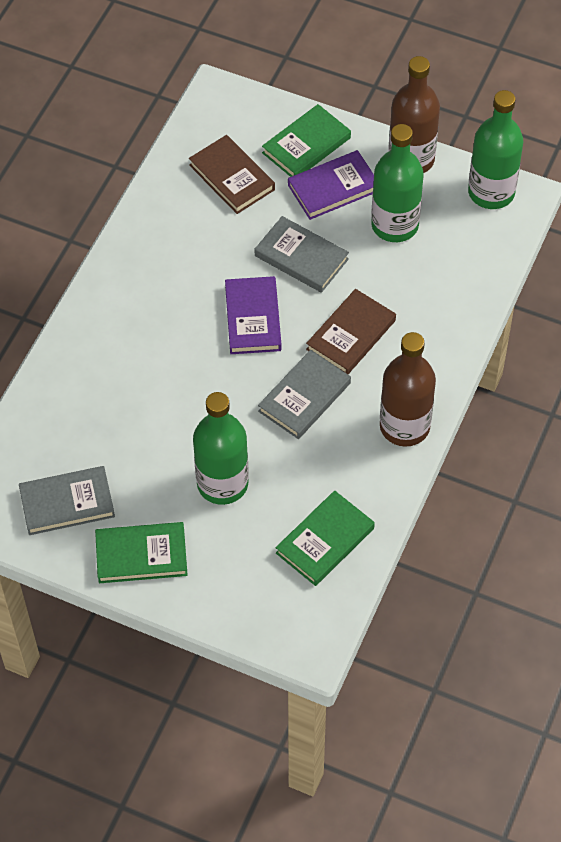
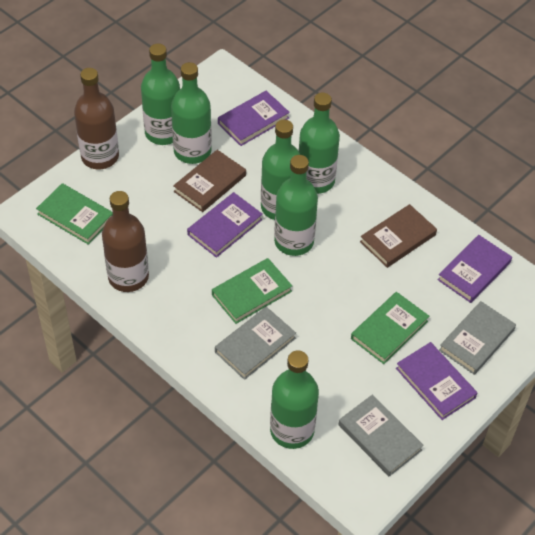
green bottle: [193,392,249,505] [371,124,424,242] [468,90,523,209] = 3 -> [141,44,180,145] [171,62,212,164] [261,120,300,220] [270,350,319,449] [274,155,318,256] [299,93,340,194] = 6
purple book: [225,276,282,354] [288,150,374,220] = 2 -> [187,192,263,258] [218,91,290,146] [396,342,477,420] [437,235,512,303] = 4

